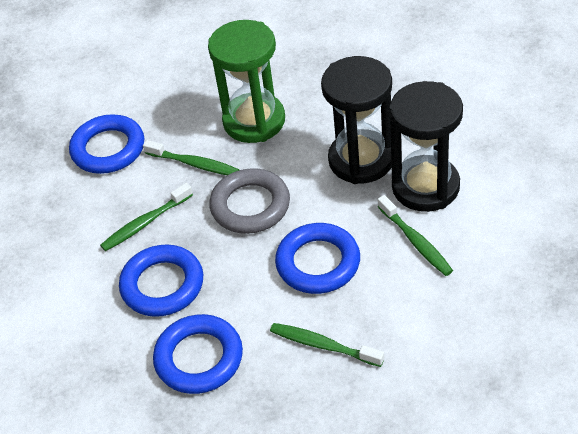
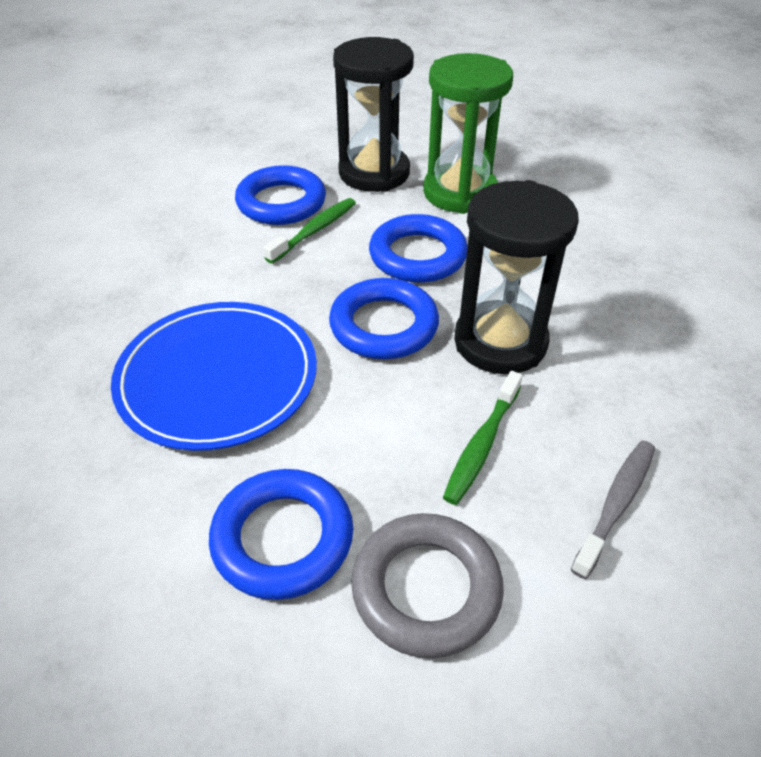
blue plate: none = 0 -> [111,302,317,451] = 1
green toothbrush: [100,183,193,251] [143,140,239,175] [270,323,384,367] [378,195,453,276] = 4 -> [263,198,356,264] [443,371,522,505] = 2
grey toothbrush: none = 0 -> [571,440,655,579] = 1

